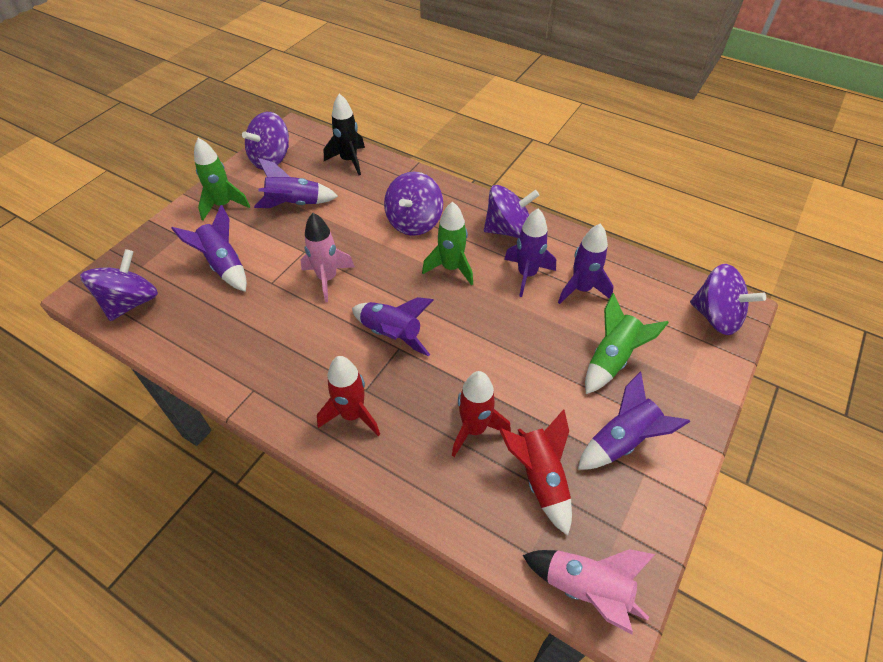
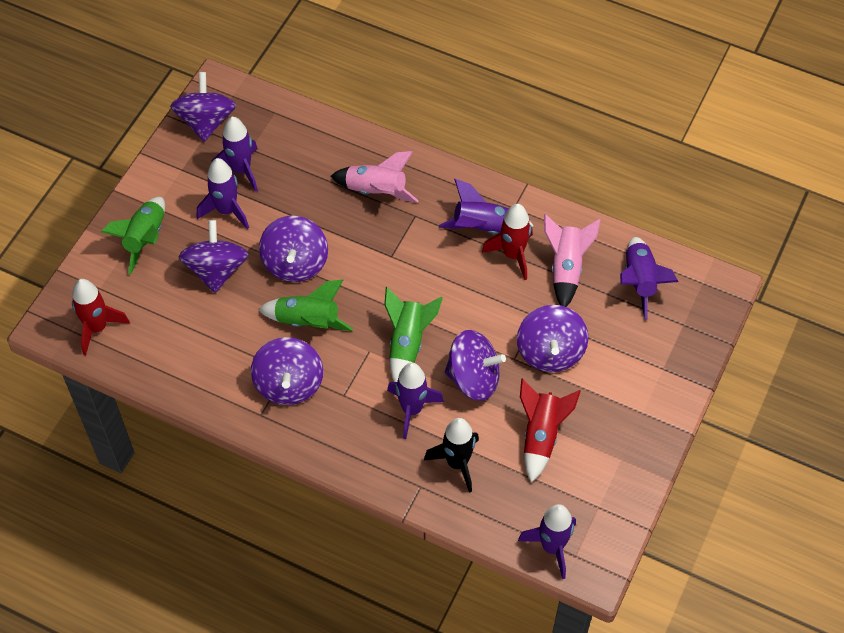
purple spinning top: [80,249,158,321] [242,112,289,170] [384,172,443,236] [484,185,539,238] [690,264,766,335] = 5 -> [170,72,236,142] [179,220,248,293] [251,337,323,405] [259,216,328,282] [445,330,506,401] [517,305,589,372] = 6

